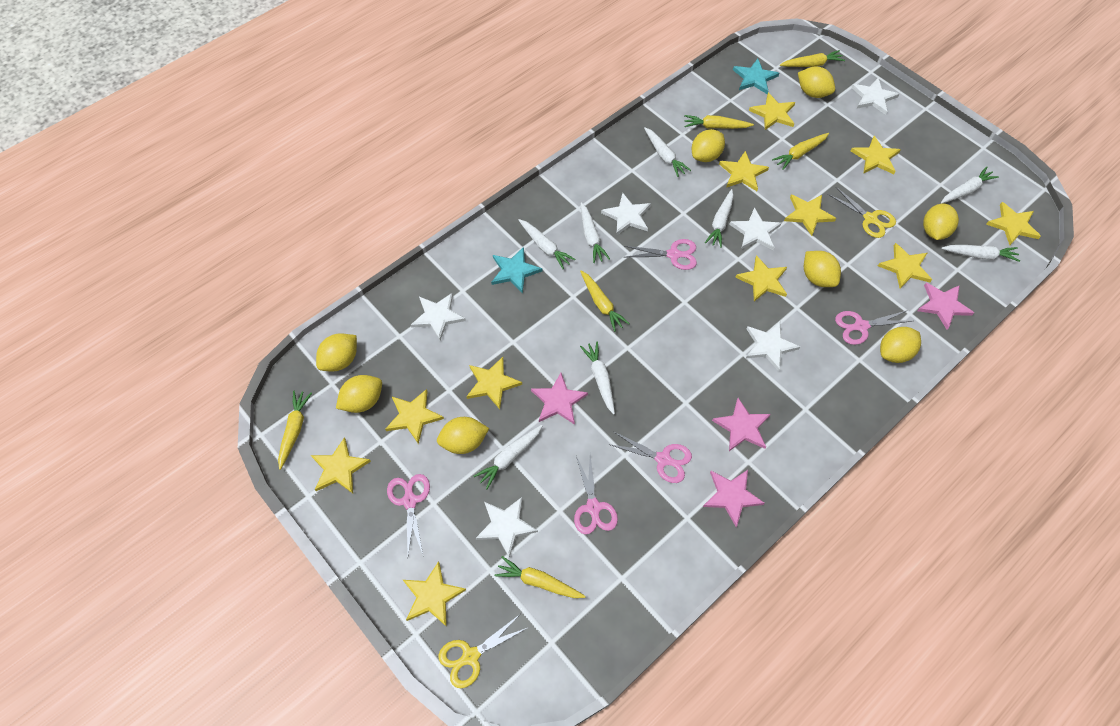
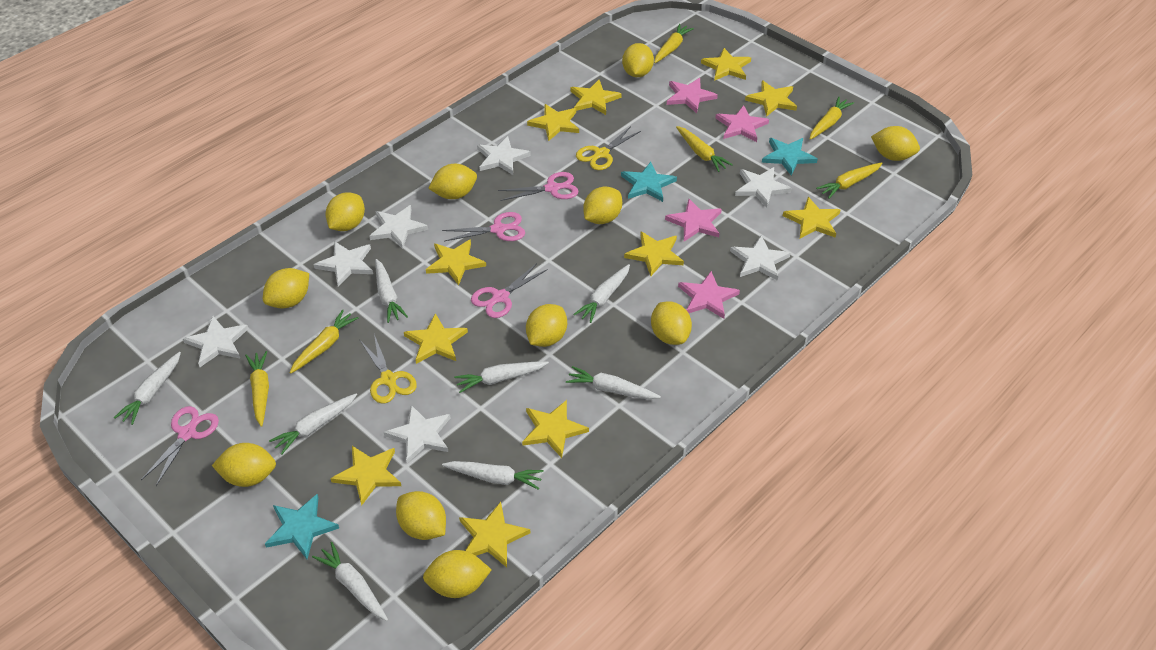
pink scissors: [387,474,430,554] [574,455,618,534] [608,432,692,483] [624,239,697,270] [835,310,912,345] = 5 -> [141,406,219,486] [442,212,525,241] [471,263,548,318] [498,172,579,201] = 4
turquoise star: [491,247,542,293] [733,59,779,94] = 2 -> [265,494,339,559] [621,162,677,202] [762,138,818,176] = 3
white star: [411,293,466,340] [476,497,538,558] [601,193,651,236] [729,207,782,250] [746,321,800,371] [851,78,899,115] = 6 -> [183,316,249,367] [314,241,373,287] [369,205,428,249] [384,405,450,463] [477,136,531,175] [730,236,790,281] [735,167,792,207] = 7
yellow lemon: [316,333,357,372] [336,375,382,413] [437,417,489,454] [692,129,725,162] [798,67,835,98] [804,251,841,287] [880,327,921,363] [923,203,959,240] = 8 -> [212,443,276,487] [263,268,309,309] [326,193,365,231] [396,491,446,540] [423,550,491,598] [428,164,477,199] [526,304,567,347] [583,186,622,224] [622,43,654,77] [651,301,692,345] [871,126,920,161] = 11

